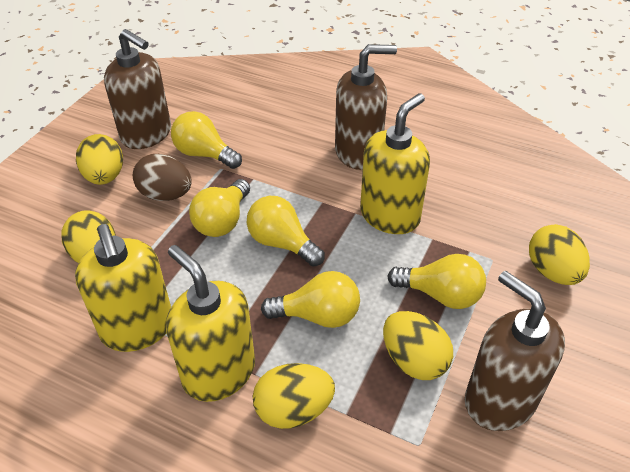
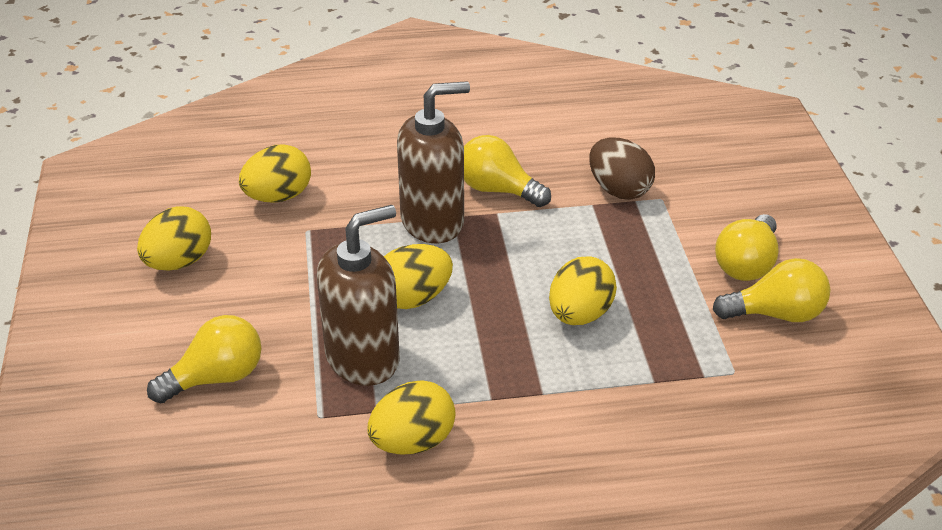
brown soap dispenser: [104,29,171,149] [335,44,397,170] [465,271,565,431] = 3 -> [317,205,400,386] [397,81,470,243] = 2
yellow light bulb: [171,111,242,169] [189,179,250,237] [247,196,325,267] [261,271,360,328] [387,254,486,309] = 5 -> [147,315,262,403] [464,135,551,207] [713,258,830,322] [715,214,778,281] = 4
yellow soap dispenser: [75,224,171,352] [166,245,255,402] [360,93,430,234] = 3 -> none = 0

